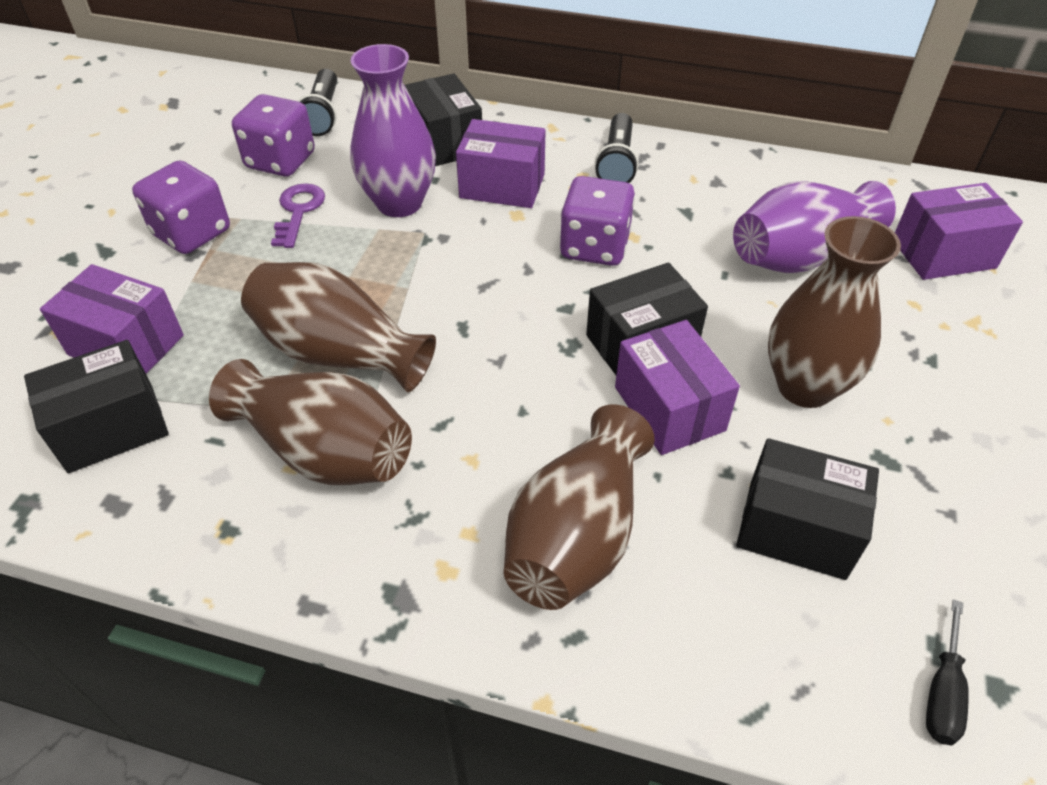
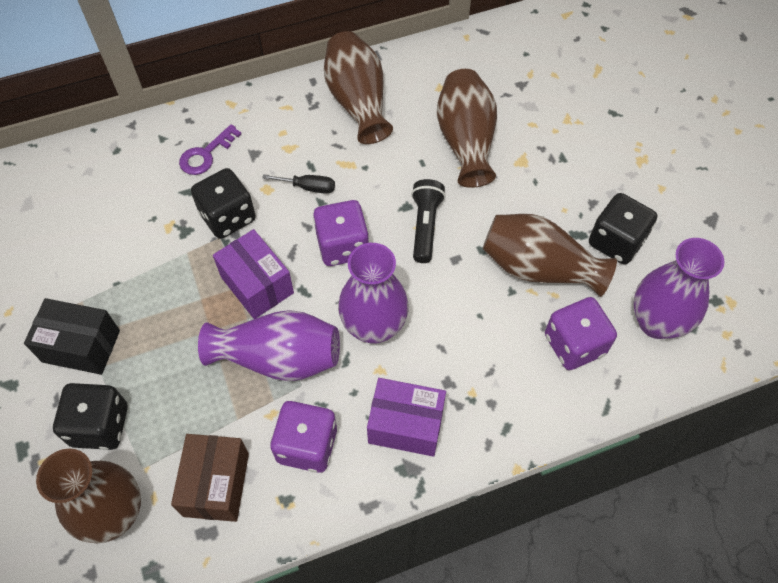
black box: [24,340,169,473] [405,73,482,166] [586,262,708,375] [737,438,879,580] = 4 -> [24,298,120,375] = 1
black dice: none = 0 -> [53,383,128,450] [191,168,256,239] [589,193,657,265] = 3
black flashlight: [298,69,337,136] [595,113,639,183] = 2 -> [411,179,446,263] = 1
brown box: none = 0 -> [171,434,249,522] = 1
purple box: [40,264,184,374] [456,119,546,208] [615,320,740,455] [895,183,1023,280] = 4 -> [213,229,294,319] [367,378,446,457] = 2
purple vase: [350,44,436,217] [733,181,896,273] = 2 -> [198,310,340,381] [338,243,409,344] [633,238,724,339] = 3

